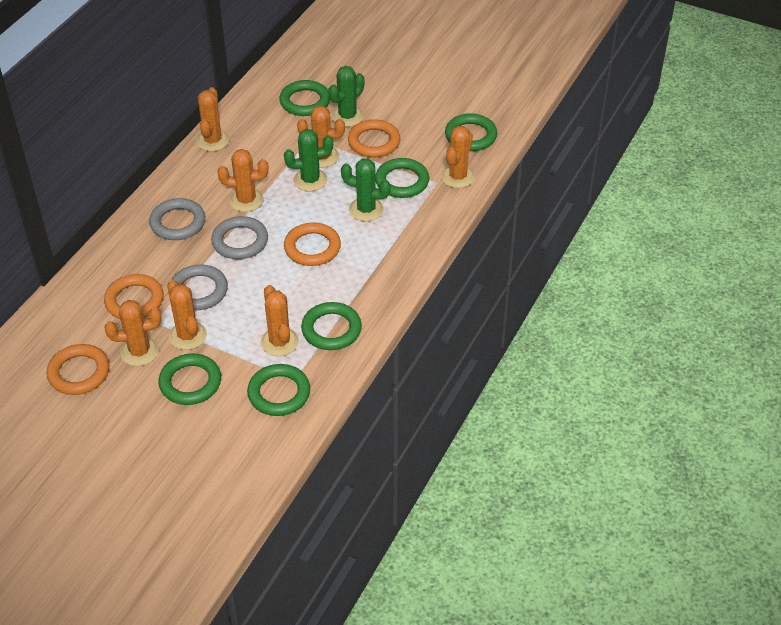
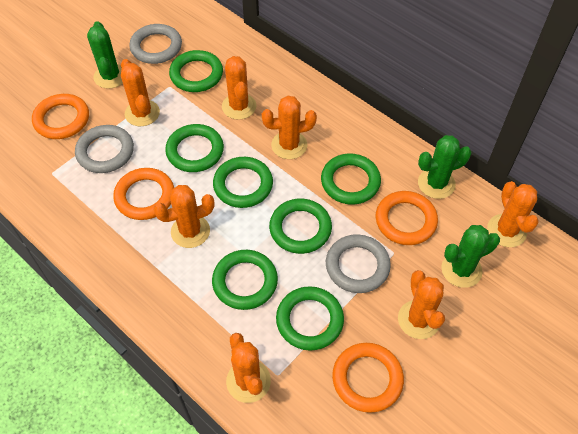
green ring: [158,354,221,405] [247,364,310,416] [279,80,330,116] [301,302,362,350] [375,158,429,198] [445,113,497,151] = 6 -> [165,124,224,172] [169,50,223,92] [212,250,278,310] [213,157,273,208] [269,199,332,254] [276,286,344,351] [321,153,381,205] = 7

